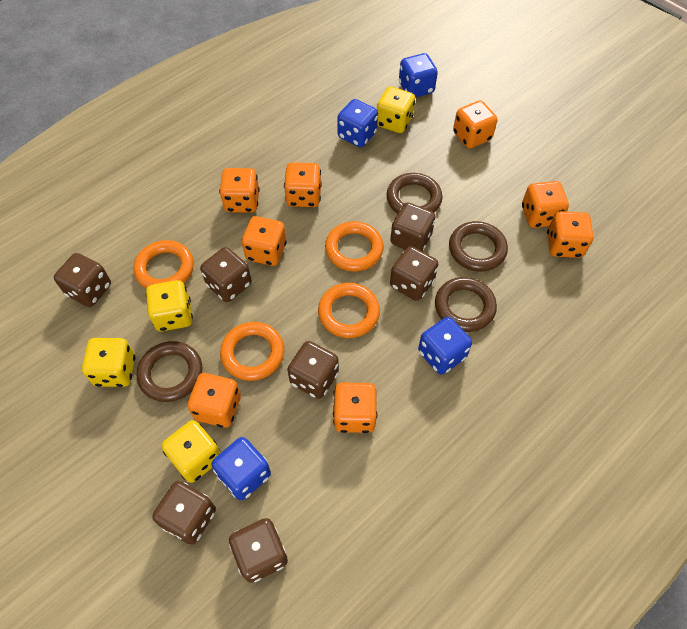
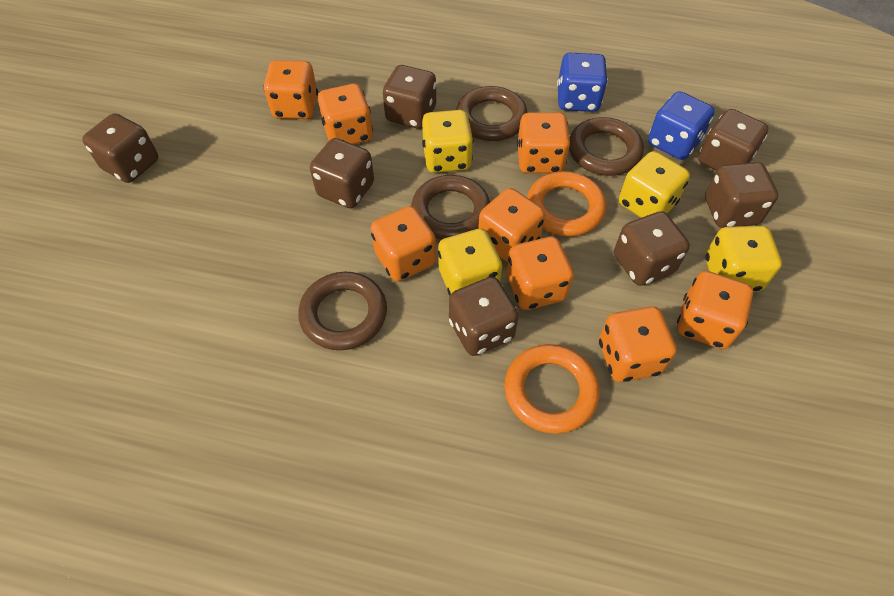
blue dice: [211,437,271,500] [337,99,378,147] [399,53,438,98] [418,317,472,375] = 4 -> [557,53,608,112] [648,91,715,160] = 2
orange ring: [133,240,194,289] [220,322,284,381] [318,283,380,338] [325,221,384,272] = 4 -> [504,344,600,434] [527,171,606,236] = 2

